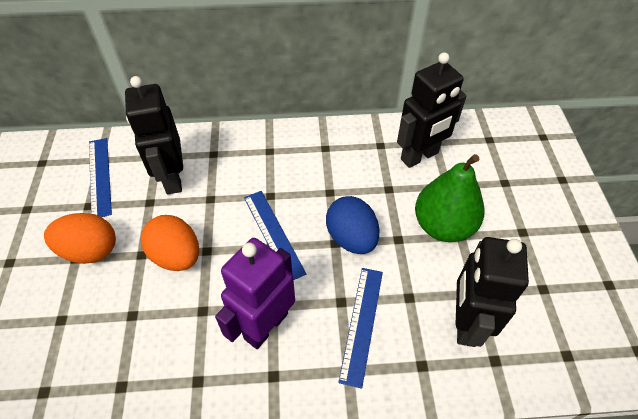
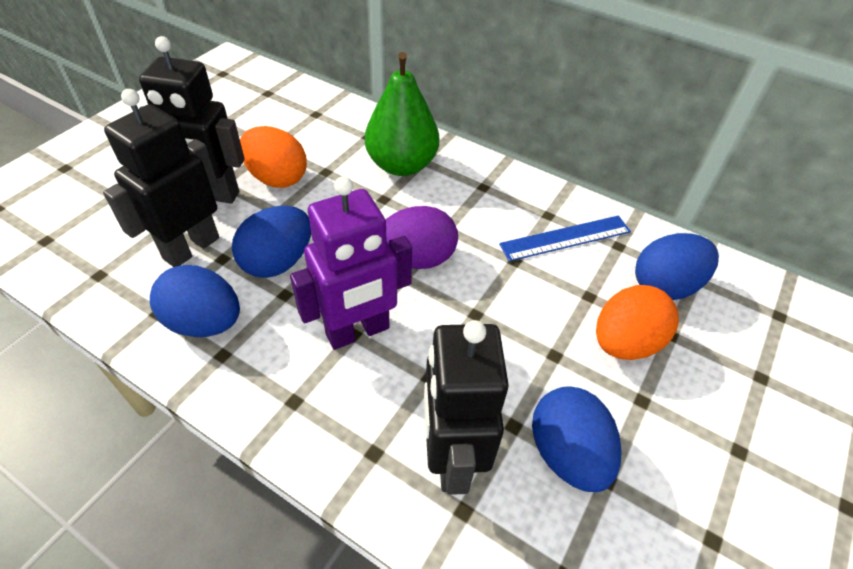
blue egg: [326,196,379,254] = 1 -> [150,265,240,337] [232,206,311,278] [532,386,622,492] [635,233,719,300] = 4
blue ruler: [89,138,112,217] [244,191,306,280] [338,268,383,389] = 3 -> [499,216,631,262] = 1
purple egg: none = 0 -> [385,206,458,269] = 1

